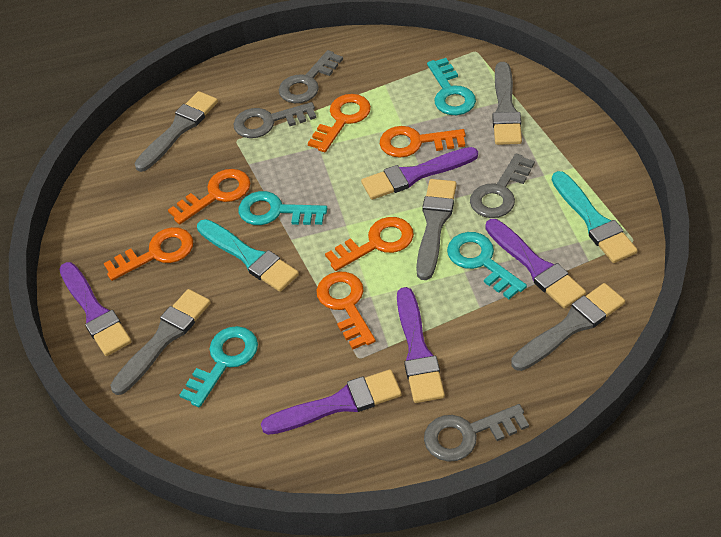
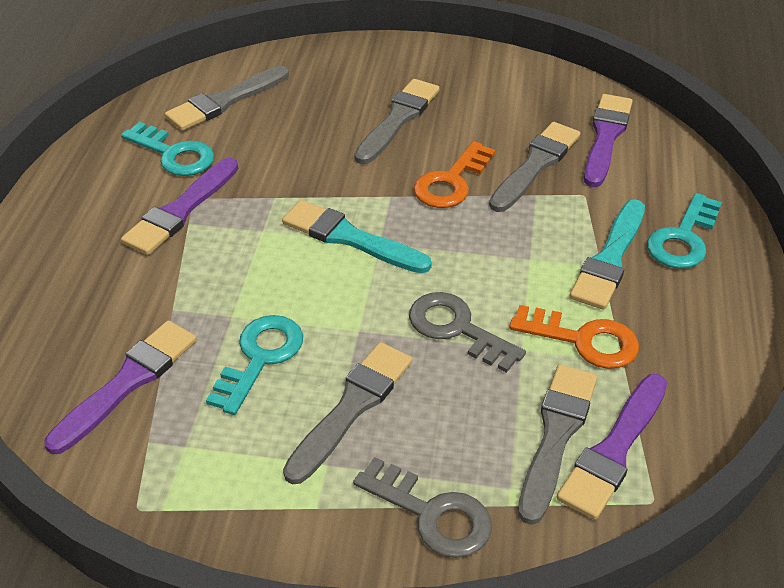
grey key: [234,102,316,138] [279,50,343,103] [424,404,529,462] [470,154,535,218] = 4 -> [353,457,492,558] [409,292,526,373] = 2
orange key: [104,227,193,281] [168,169,250,224] [308,94,371,152] [316,272,376,349] [325,217,414,271] [380,126,466,158] = 6 -> [414,141,496,208] [509,305,639,369] = 2
purple brush: [59,262,132,356] [261,370,402,435] [361,147,478,200] [397,287,445,403] [485,219,586,309] = 5 -> [44,320,197,454] [121,158,238,255] [556,374,667,520] [584,94,633,187] = 4
turquoise key: [180,326,258,407] [239,191,327,225] [427,58,476,115] [447,232,527,299] = 4 -> [121,122,214,176] [206,315,303,415] [647,193,722,269] = 3

